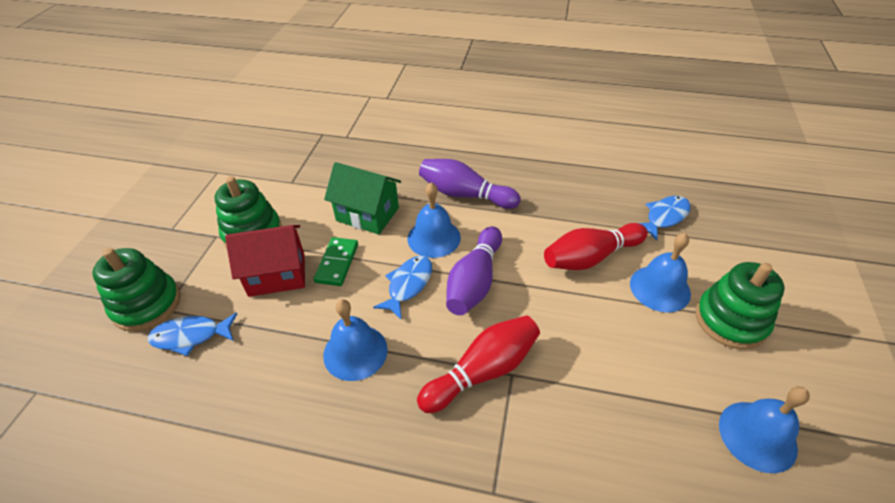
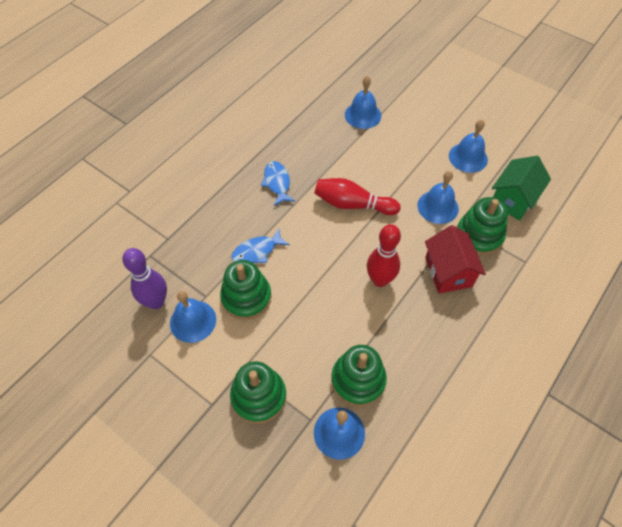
blue bell: [323,299,388,381] [407,182,461,258] [630,233,691,313] [719,386,810,473] = 4 -> [170,291,216,343] [314,408,365,460] [345,76,381,129] [417,171,459,224] [449,120,488,173] = 5
blue fish: [148,313,238,356] [373,256,432,320] [638,196,691,241] = 3 -> [231,229,290,263] [261,161,295,206] = 2
green domino: [313,237,358,286] = 1 -> none = 0
green stacking toy: [92,248,181,331] [215,176,282,248] [696,262,785,349] = 3 -> [220,260,272,320] [230,361,286,424] [331,345,387,407] [457,197,508,255] = 4
purple bowling pin: [419,159,521,209] [446,226,502,315] = 2 -> [122,248,167,309] = 1

